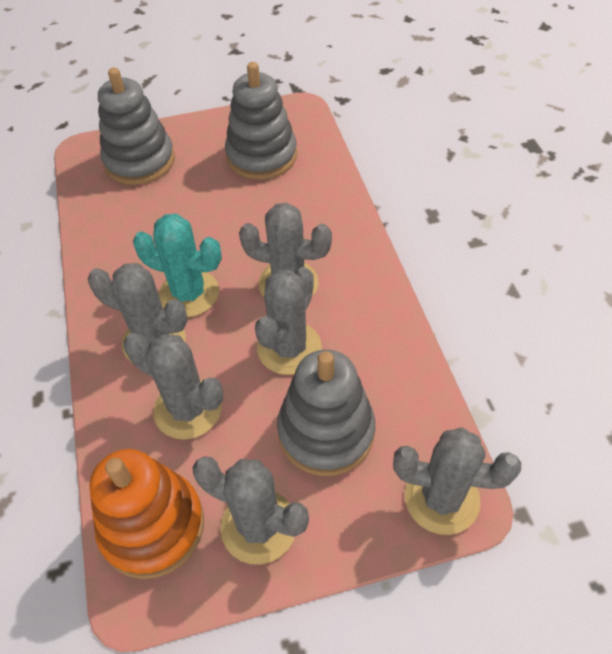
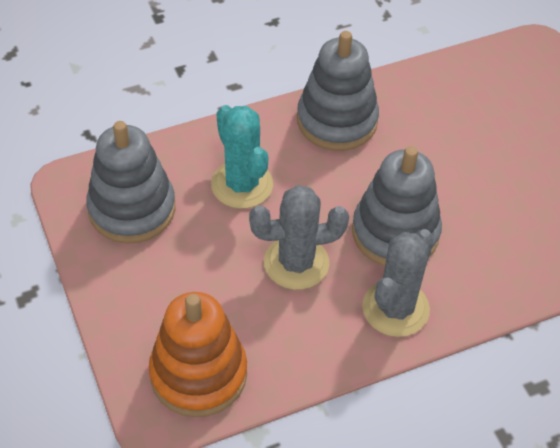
grey cactus: [88,263,188,362] [124,333,223,440] [193,456,309,565] [239,203,332,297] [255,267,322,375] [393,427,521,535] = 6 -> [249,185,349,290] [362,229,434,337] = 2

